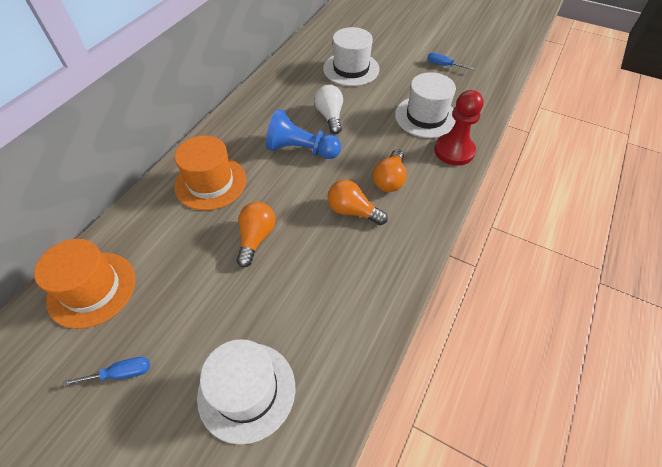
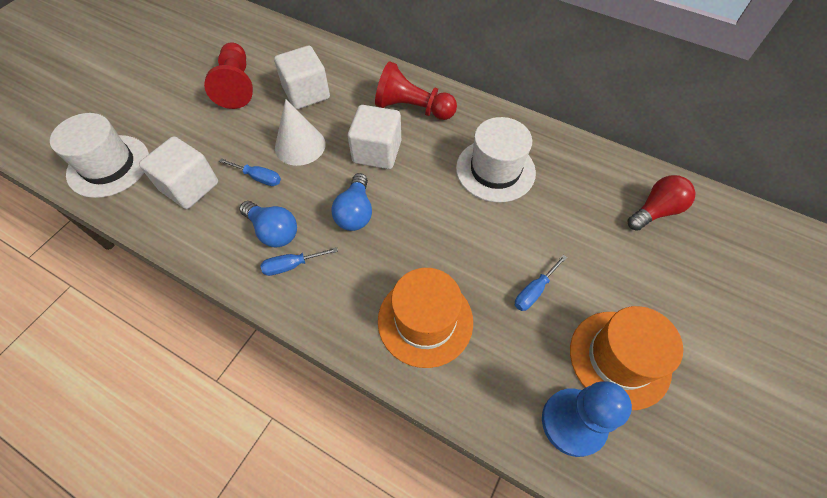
blue light bulb: none = 0 -> [239,201,297,247] [331,173,372,231] = 2
blue screwdriver: [63,357,150,386] [427,52,475,70] = 2 -> [219,158,281,186] [261,247,338,276] [515,255,567,311] = 3
orange light bulb: [236,202,276,268] [327,180,388,225] [373,149,407,192] = 3 -> none = 0
red light bulb: none = 0 -> [628,175,696,231] = 1
red pawn: [434,90,484,166] = 1 -> [204,42,253,109] [375,61,457,120] = 2
white cone: none = 0 -> [275,99,326,166] = 1
white cube: none = 0 -> [139,136,218,209] [274,46,330,109] [348,105,401,169] = 3
white hat: [197,339,295,445] [323,27,380,86] [395,72,456,138] = 3 -> [50,113,149,198] [456,117,536,202] = 2
white light bulb: [314,85,343,134] = 1 -> none = 0

